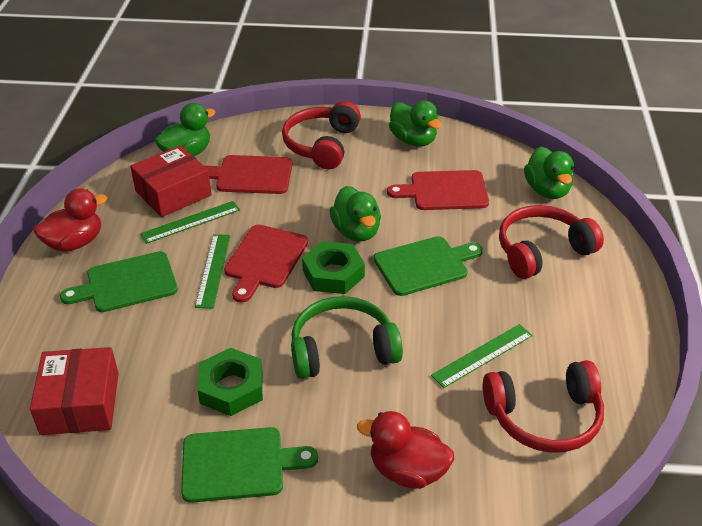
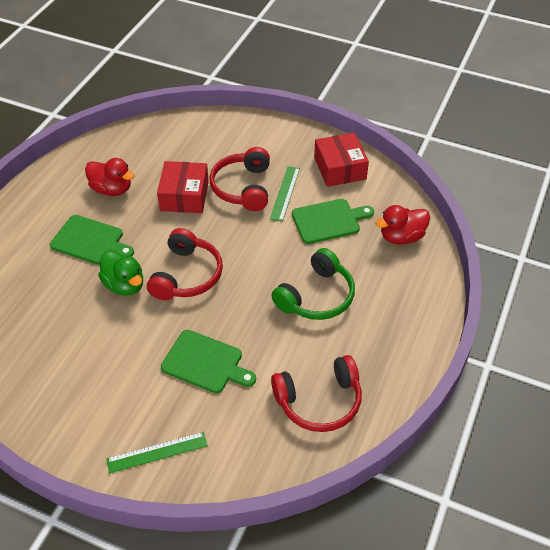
green duck: [155,103,216,156] [330,186,381,242] [389,100,442,146] [524,147,574,199] = 4 -> [98,250,143,296] = 1
green nut: [197,348,263,416] [302,241,365,294] = 2 -> none = 0
green ruler: [140,201,240,244] [195,234,230,308] [431,324,533,388] = 3 -> [106,432,208,473] [270,166,300,222] = 2
red cutting board: [205,155,293,194] [224,225,308,303] [387,170,489,210] = 3 -> none = 0

